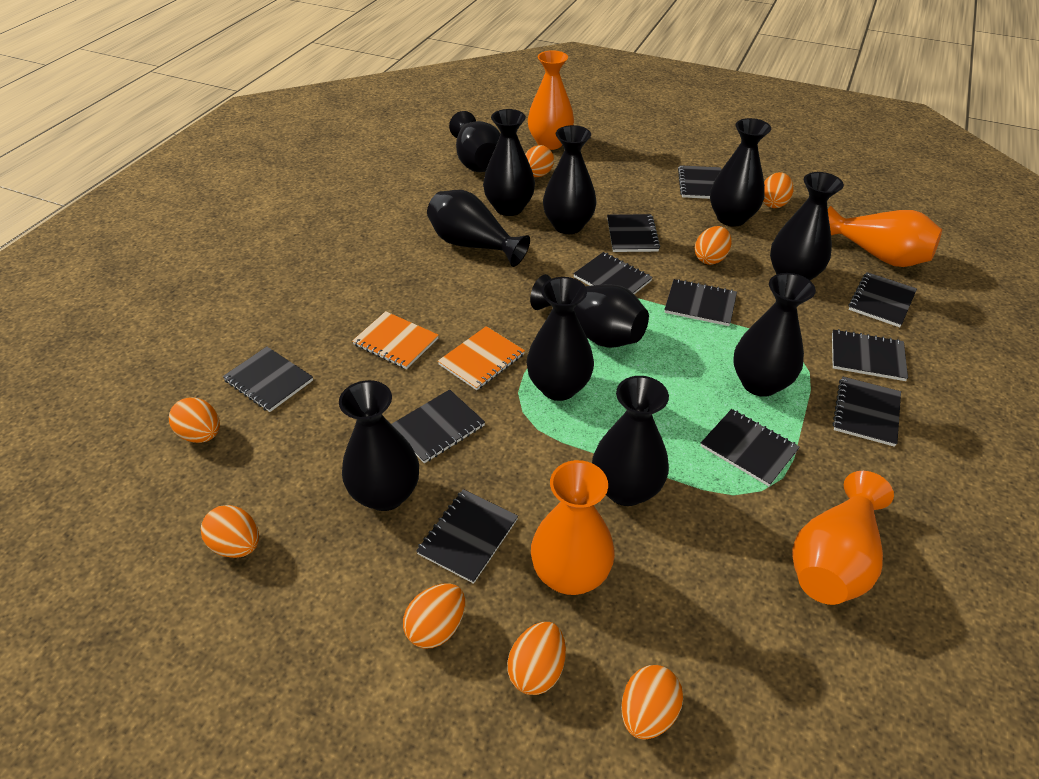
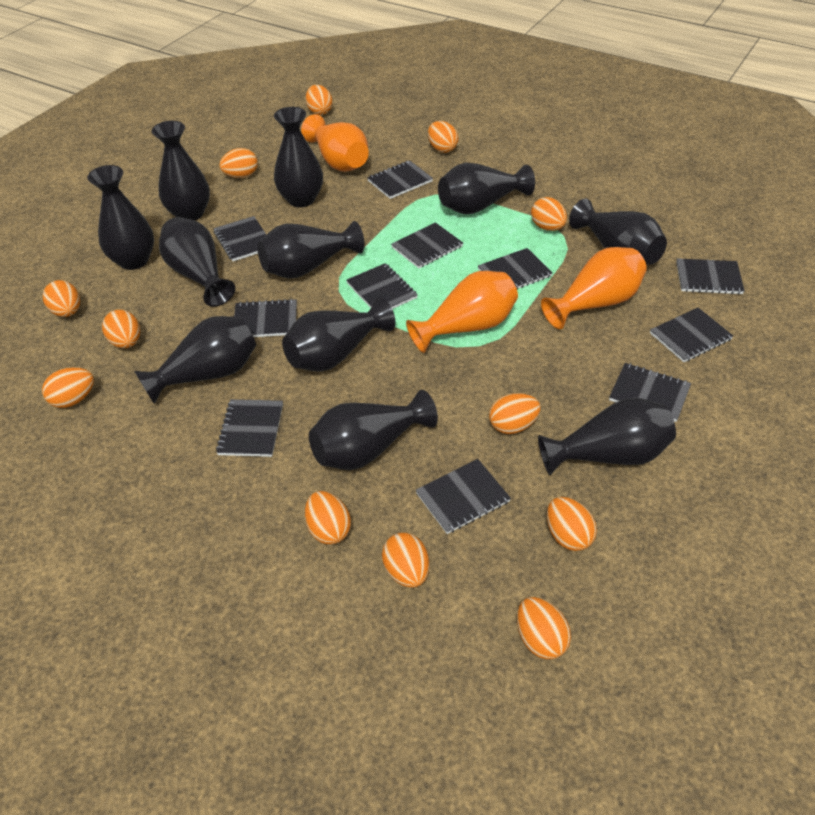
orange egg: [169,397,220,443] [200,505,259,558] [403,583,465,648] [507,622,566,695] [525,145,554,177] [621,665,683,740] [695,226,732,265] [763,172,793,208] = 8 -> [42,367,94,408] [43,280,80,317] [102,310,140,348] [219,148,258,178] [305,491,351,545] [306,85,333,115] [382,533,429,588] [428,121,458,153] [489,393,541,434] [517,597,571,659] [531,197,567,231] [547,497,597,551] = 12
orange notebook: [352,311,439,369] [438,326,525,390] = 2 -> none = 0
orange vase: [528,50,574,150] [531,460,615,595] [792,471,894,605] [828,206,942,267] = 4 -> [301,114,369,172] [406,271,518,353] [541,247,647,329] = 3

